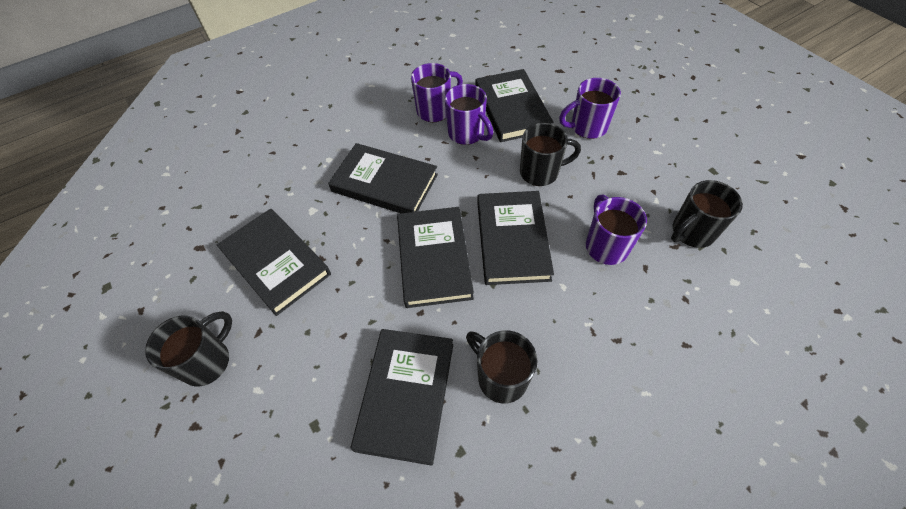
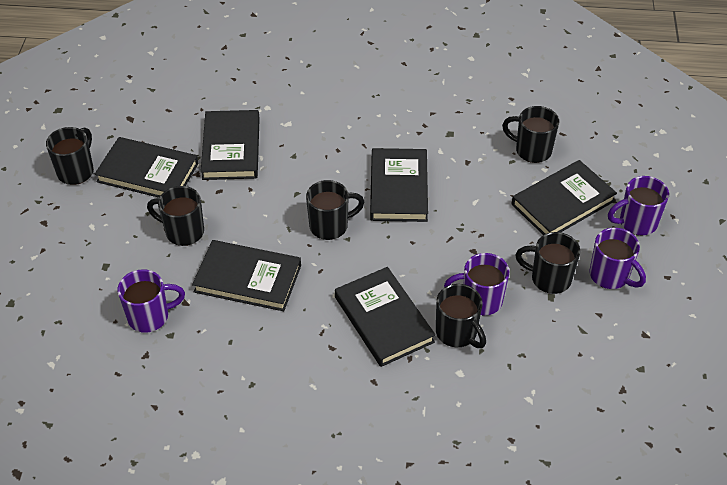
black mug: [145,311,232,386] [466,330,538,404] [520,123,581,186] [671,180,743,248] = 4 -> [46,127,94,185] [147,186,204,246] [306,180,364,240] [436,284,486,348] [502,106,559,163] [516,232,580,294] = 6

